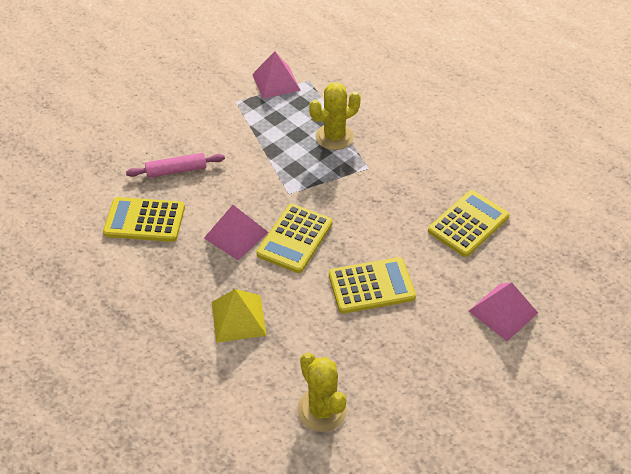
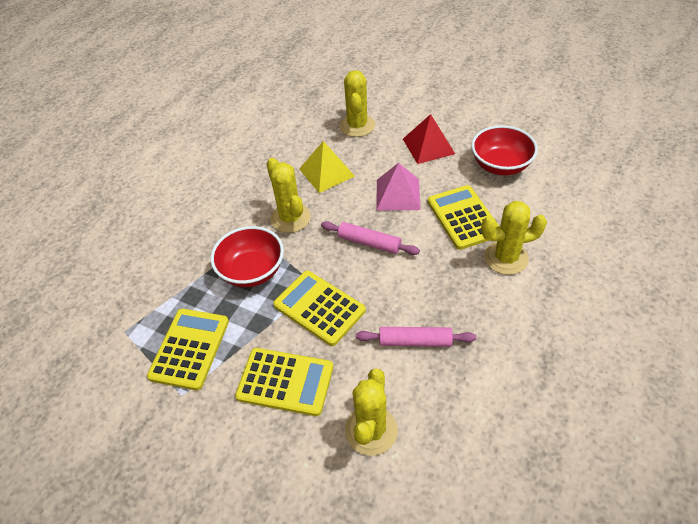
pink pyramid: [204,205,268,260] [252,51,301,99] [469,282,538,341] = 3 -> [376,163,420,210] = 1
pink rolling pin: [126,153,225,178] = 1 -> [321,221,420,255] [356,327,476,347] = 2
red bowl: none = 0 -> [210,226,284,287] [471,125,538,175] = 2
red pyramid: none = 0 -> [403,114,455,164] = 1
yellow cactus: [297,352,347,432] [309,82,361,150] = 2 -> [267,158,311,233] [340,70,375,137] [345,368,398,456] [481,201,547,275] = 4

